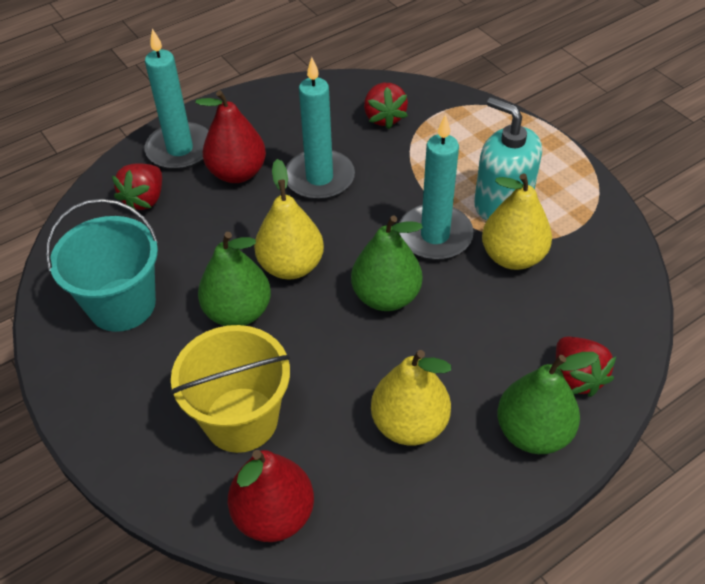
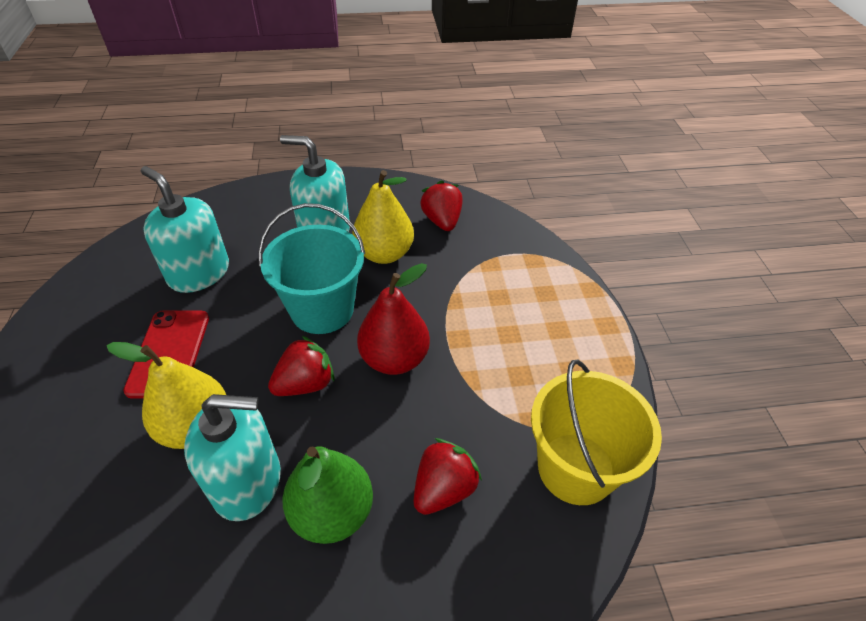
green pear: [198,232,271,326] [351,215,423,311] [497,352,599,454] = 3 -> [282,446,373,544] = 1
red pear: [196,90,266,183] [228,450,314,542] = 2 -> [357,263,430,375] = 1
red phone: none = 0 -> [123,310,209,399] = 1
turquoise candle: [145,29,209,170] [286,57,355,200] [399,114,474,260] = 3 -> none = 0
turquoise soap dispenser: [474,97,542,221] = 1 -> [141,166,229,293] [184,394,281,521] [280,135,350,232] = 3
yellow pear: [254,159,324,280] [371,350,451,445] [482,173,552,270] = 3 -> [107,342,226,449] [352,170,414,264] = 2

